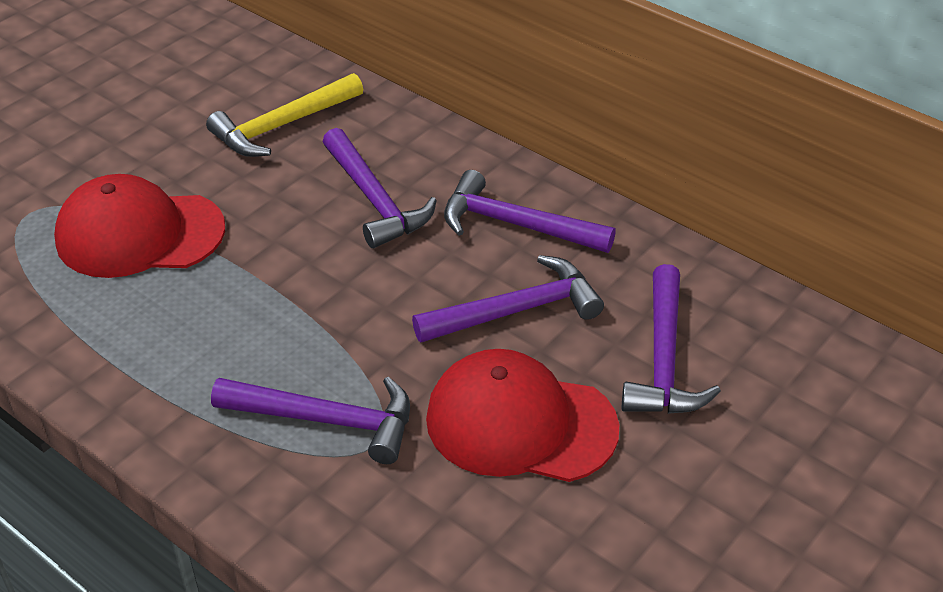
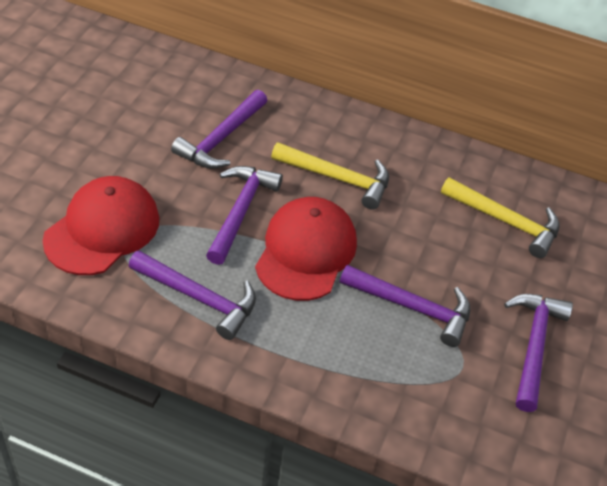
yellow hammer: [206,73,363,157] = 1 -> [271,142,389,210] [441,177,560,258] = 2

